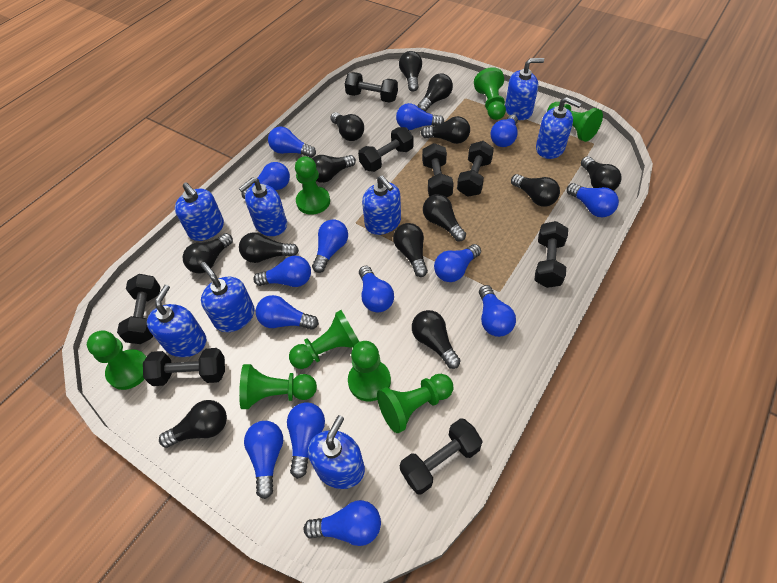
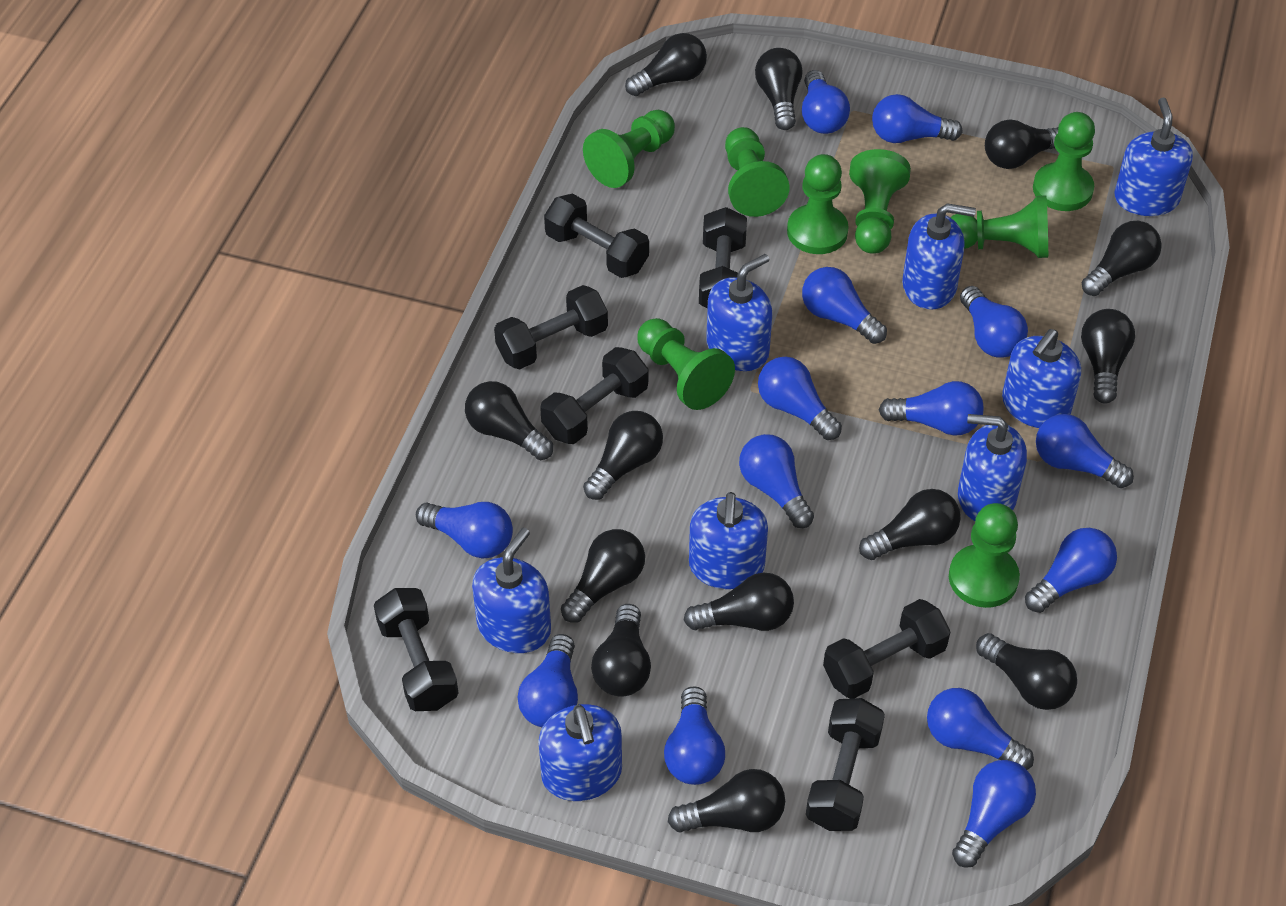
black dumbbell: [117,274,161,344] [143,348,225,386] [345,72,398,103] [358,127,414,172] [400,418,483,495] [422,143,454,197] [457,141,494,197] [535,221,568,288] = 8 -> [374,588,458,711] [494,285,608,369] [540,347,648,444] [544,194,649,278] [699,207,747,308] [806,698,885,831] [823,599,951,698] = 7

